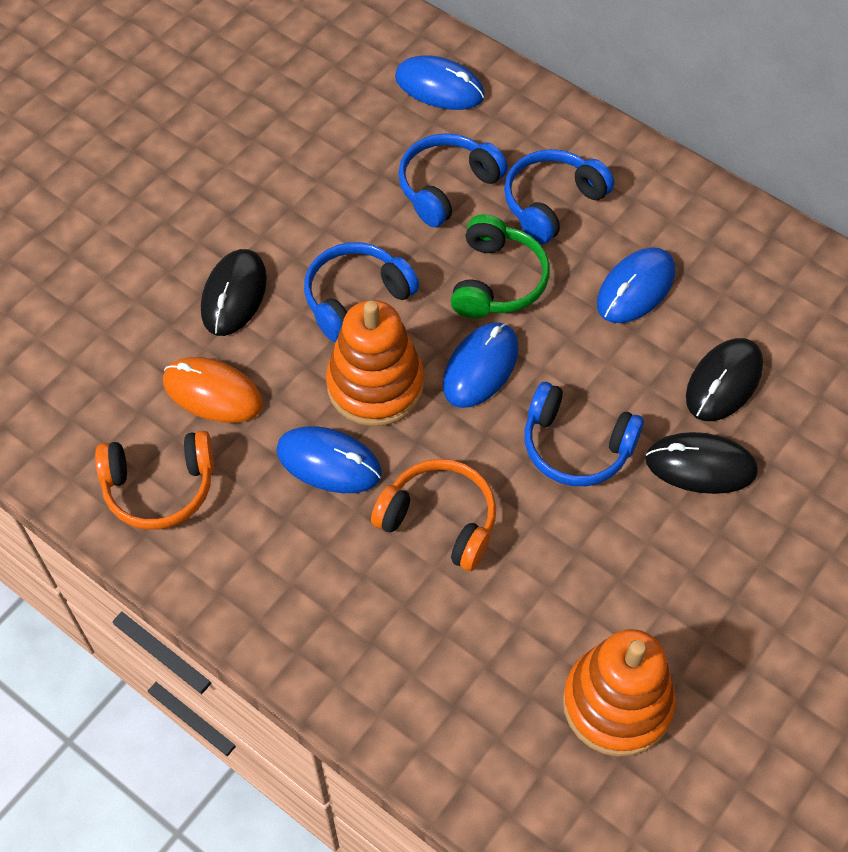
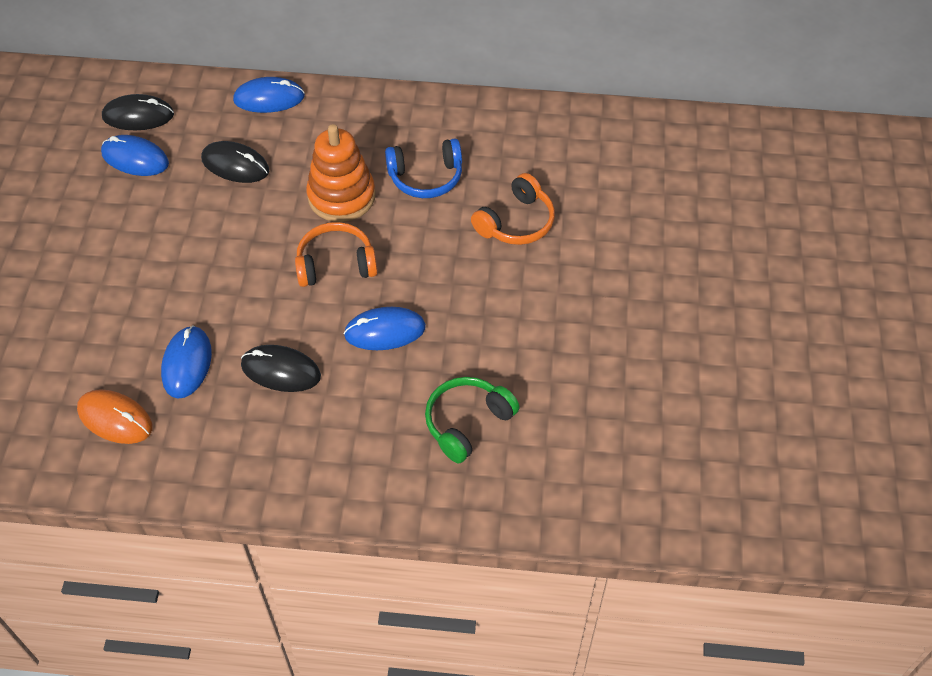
blue headphones: [304,242,419,342] [398,133,508,227] [504,149,614,244] [524,382,644,486] = 4 -> [385,139,462,198] = 1
orange stacking toy: [326,300,424,427] [563,629,676,757] = 2 -> [306,124,376,222] = 1

